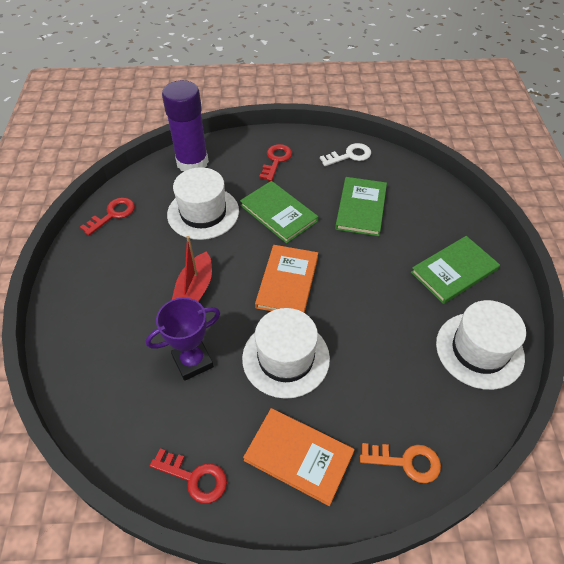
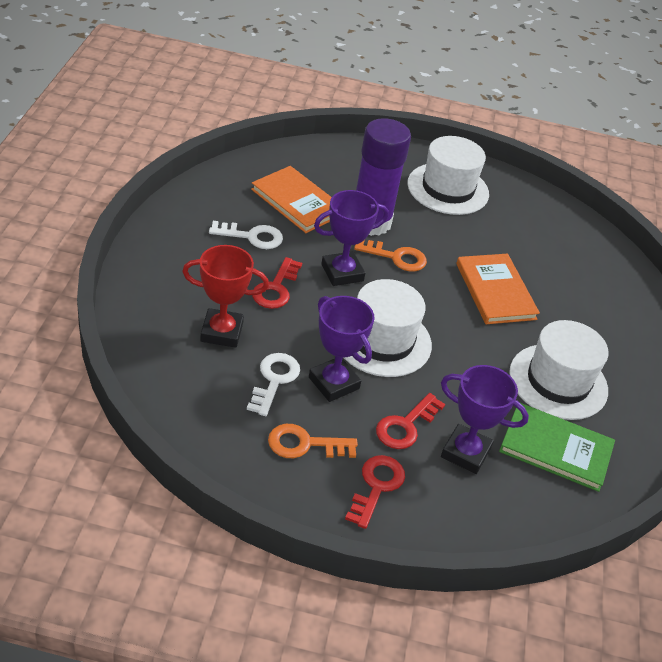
green book: [240,181,318,244] [335,177,387,236] [411,236,500,304] = 3 -> [499,403,615,492] = 1
orange key: [360,443,441,483] = 1 -> [268,424,358,458] [354,240,427,271] = 2
purple trophy: [146,297,220,381] = 1 -> [309,296,375,402] [314,190,389,286] [441,365,529,474] = 3
red boat: [172,236,212,302] = 1 -> none = 0
red trophy: none = 0 -> [182,245,269,348] = 1
white key: [320,143,371,166] = 1 -> [209,221,283,249] [247,353,300,416] = 2

